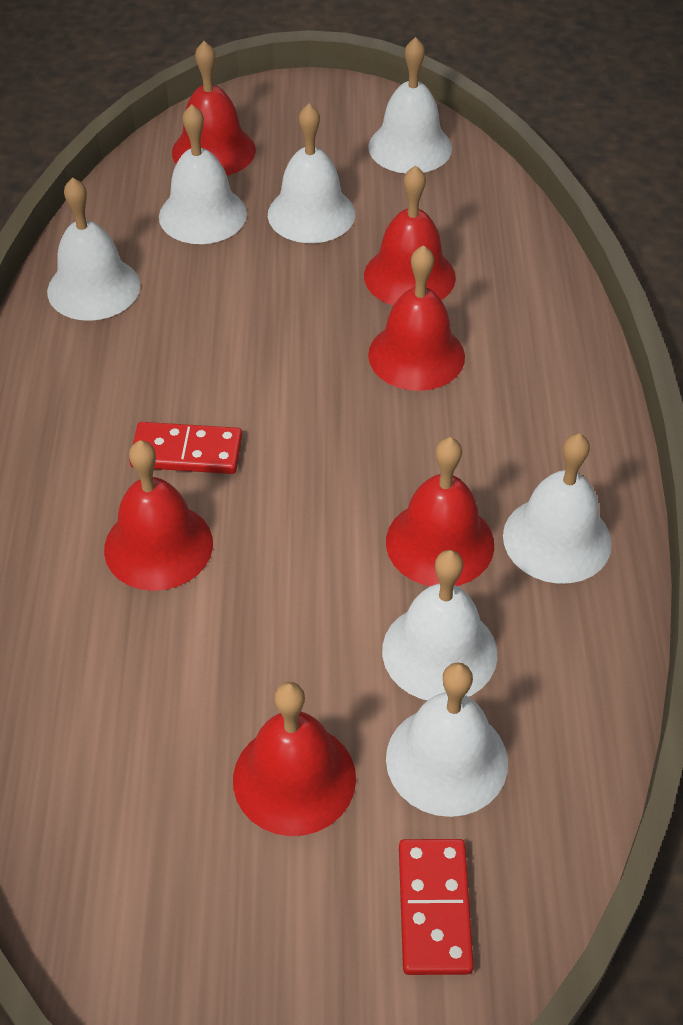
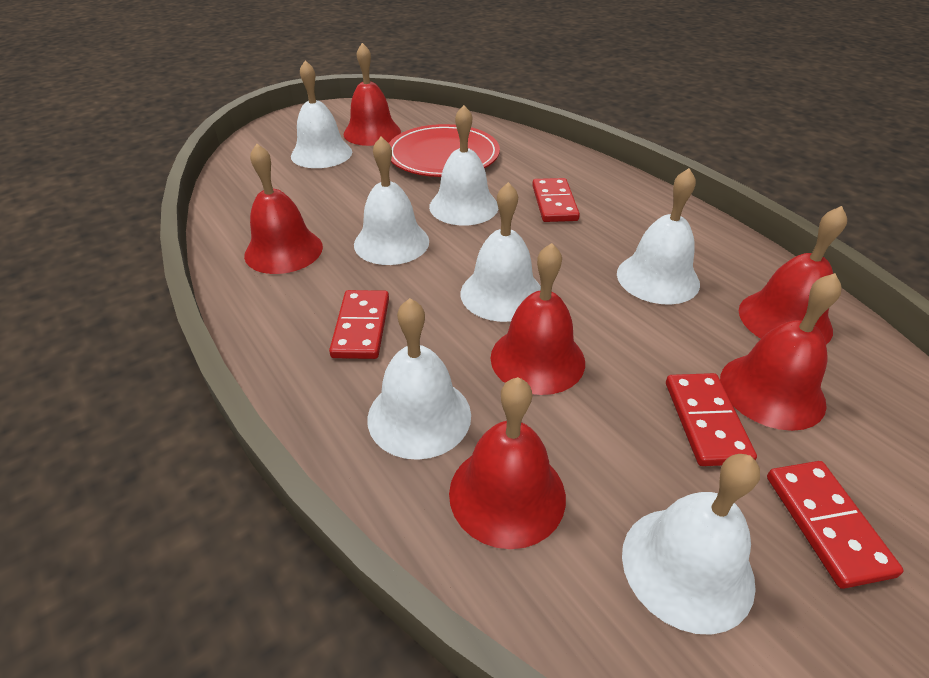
red domino: [129,422,242,474] [399,839,474,975] = 2 -> [329,290,389,359] [532,178,580,222] [666,373,757,466] [767,461,904,589] = 4
red plate: none = 0 -> [389,124,500,177] = 1

